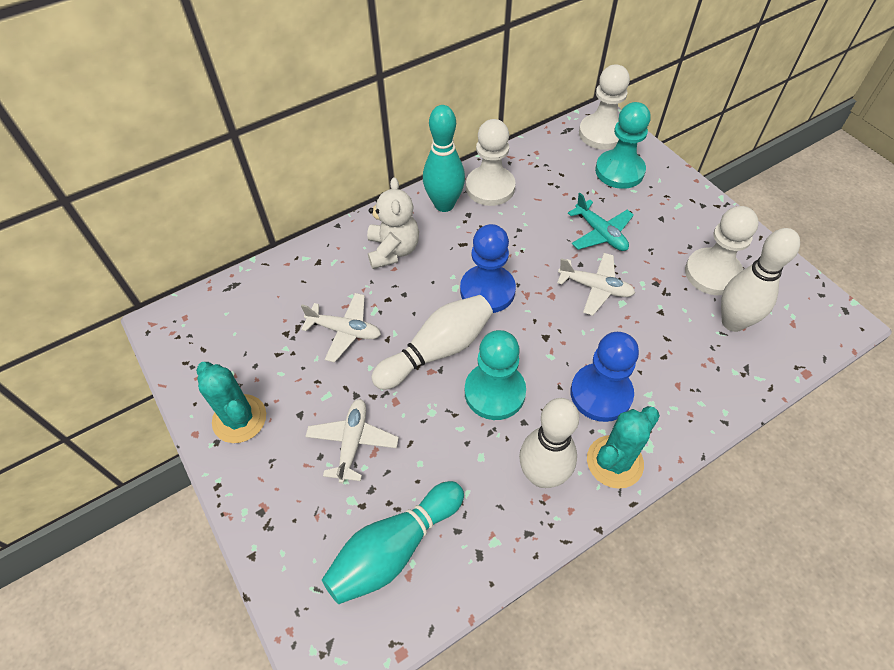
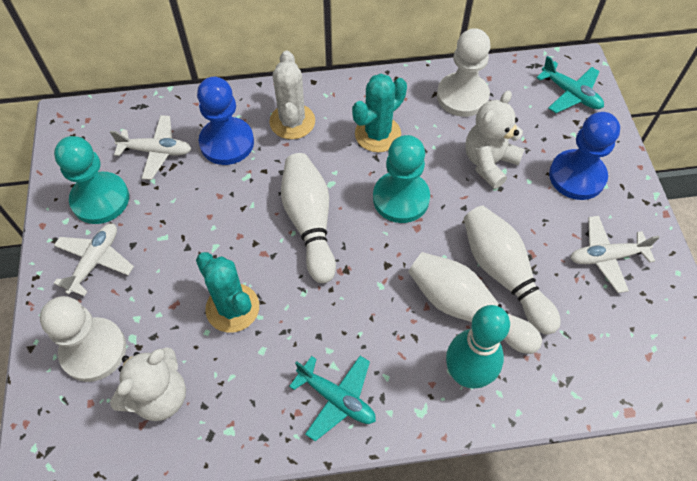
turquoise bowling pin: [322,481,464,604] [423,105,465,212] = 2 -> [446,305,510,388] = 1
turquoise plane: [568,193,634,251] = 1 -> [289,356,376,441] [537,56,604,113] = 2
white cactus: none = 0 -> [269,51,315,139] = 1
white pawn: [466,119,515,206] [579,65,630,150] [685,206,759,295] = 3 -> [40,296,126,382] [437,28,491,117] = 2
white teddy bear: [367,177,419,269] = 1 -> [110,347,186,421] [465,90,525,189] = 2

